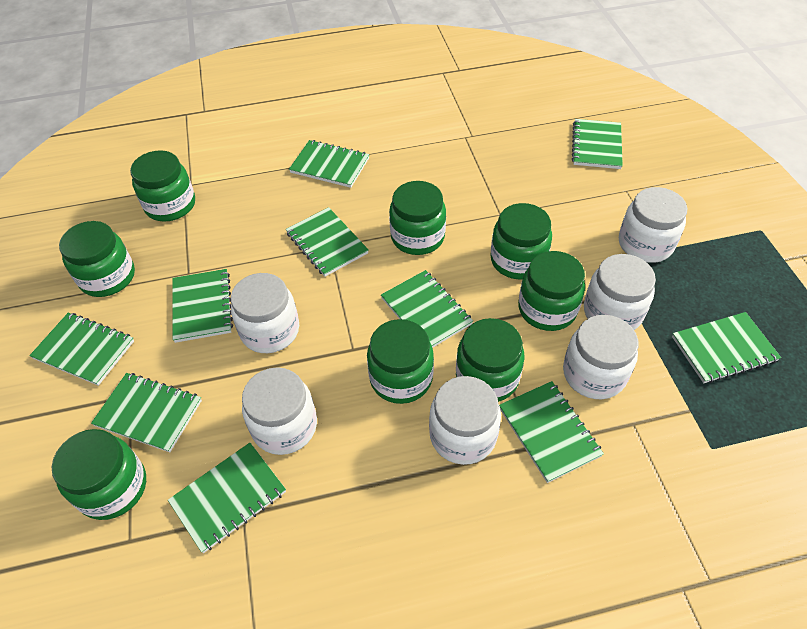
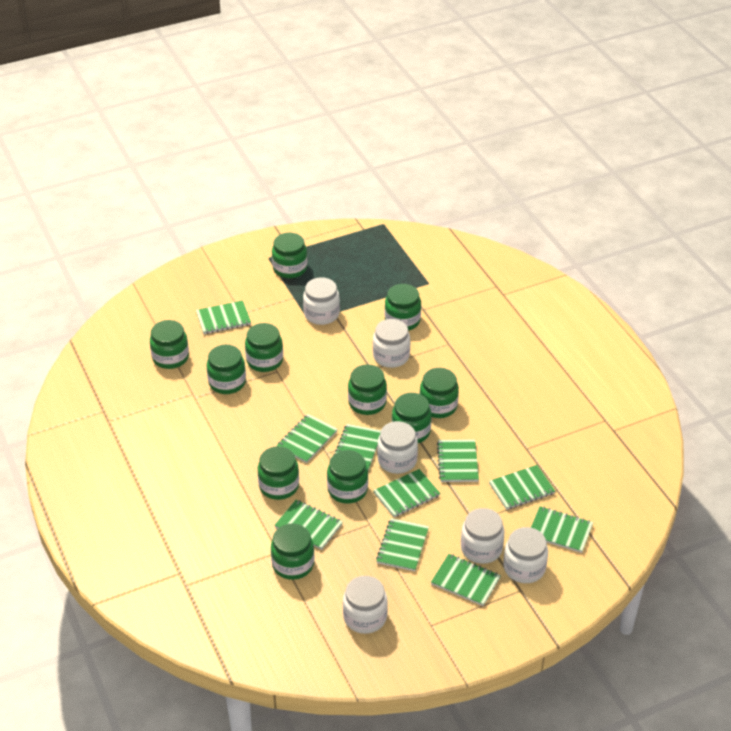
green jar: [52,429,146,520] [59,221,135,297] [130,150,195,222] [367,319,434,404] [389,181,446,255] [456,318,524,402] [490,203,552,280] [518,251,585,331] = 8 -> [150,320,189,369] [207,345,246,394] [245,323,283,372] [258,446,299,500] [271,523,314,580] [272,233,307,278] [327,450,368,504] [348,365,387,415] [385,284,421,331] [392,393,432,443] [420,368,459,418] = 11

